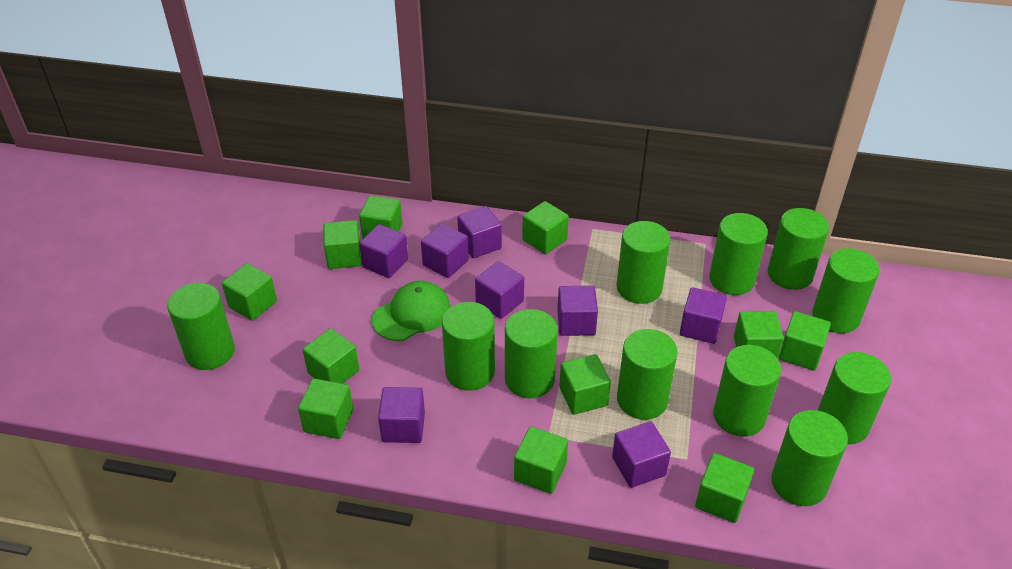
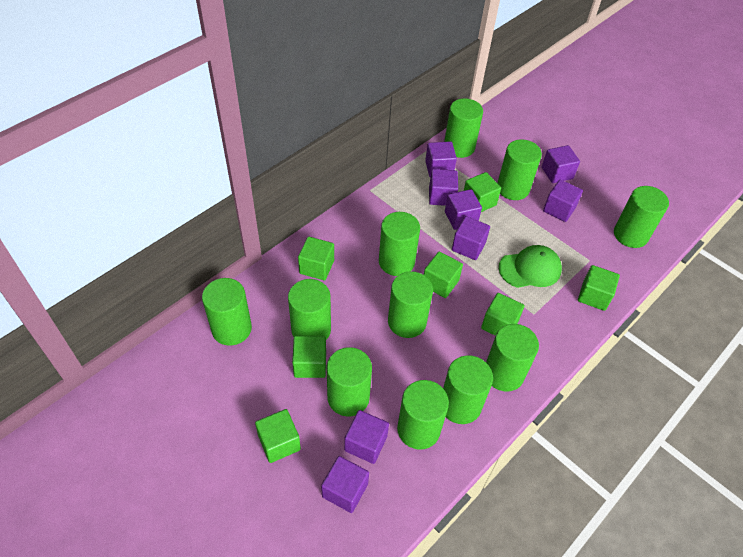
green cube: [222,263,277,321] [298,379,353,439] [303,328,359,384] [323,220,362,269] [359,196,403,239] [514,427,568,494] [522,201,569,255] [559,354,611,415] [695,453,754,523] [734,311,784,359] [779,311,831,370] = 11 -> [255,409,301,463] [292,336,326,378] [298,237,334,280] [424,251,463,298] [464,172,501,212] [481,293,525,336] [578,265,620,311] = 7

